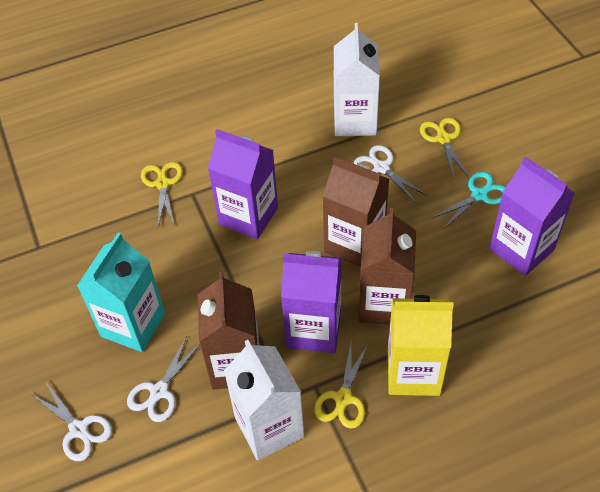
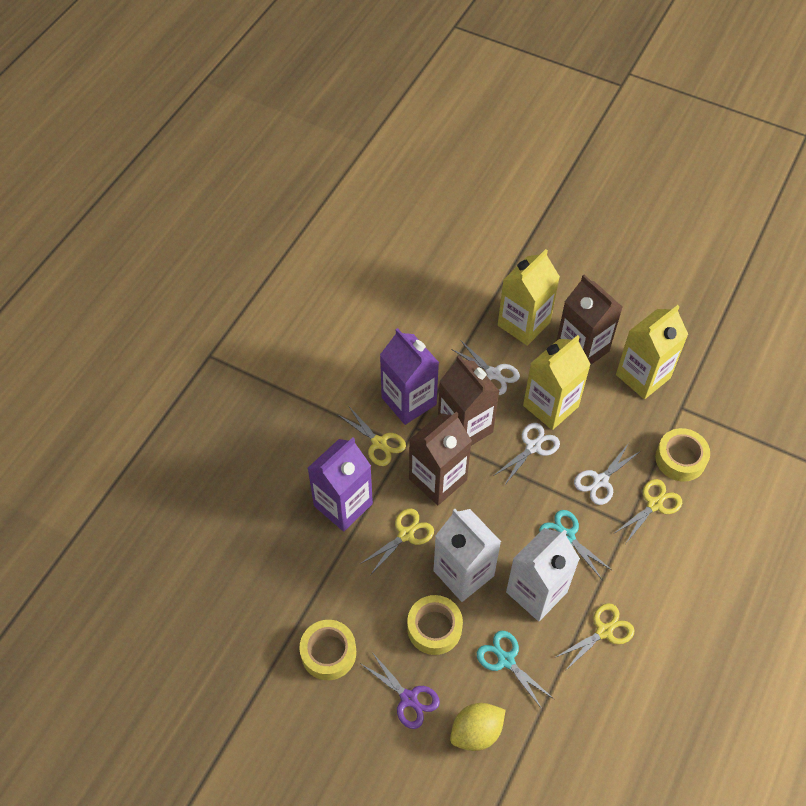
purple carton: [208,129,278,239] [281,251,342,353] [489,156,575,276] = 3 -> [308,437,373,532] [380,328,439,425] = 2
purple scissors: none = 0 -> [361,652,440,729] = 1
turquoise carton: [77,232,165,352] = 1 -> none = 0
turquoise scissors: [433,172,506,229] = 1 -> [477,631,554,709] [539,510,613,579] = 2
yellow carton: [388,295,454,396] = 1 -> [498,249,560,346] [523,335,591,430] [616,305,688,399] = 3
yellow lemon: none = 0 -> [450,703,505,751] = 1
yellow scissors: [141,162,183,227] [314,343,369,429] [420,118,469,179] = 3 -> [338,407,406,466] [360,508,434,574] [554,603,635,671] [613,479,682,543] = 4
yellow tape: none = 0 -> [299,620,356,680] [407,595,463,655] [655,428,710,482] = 3

